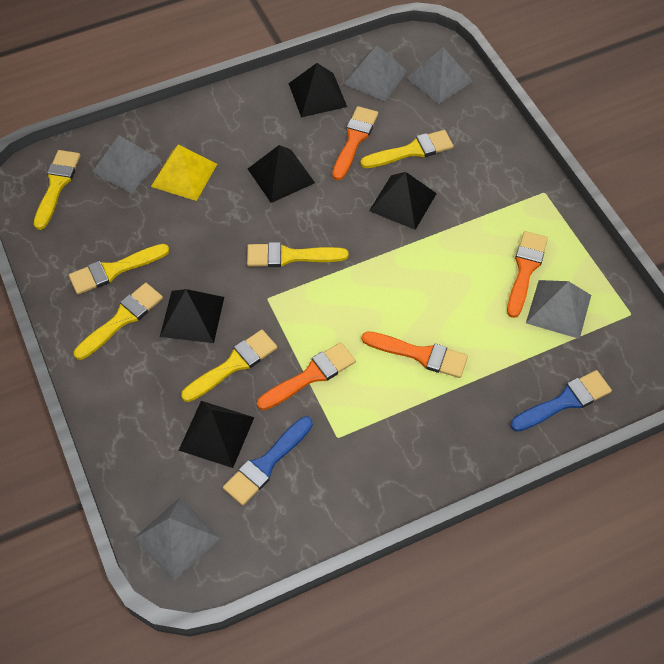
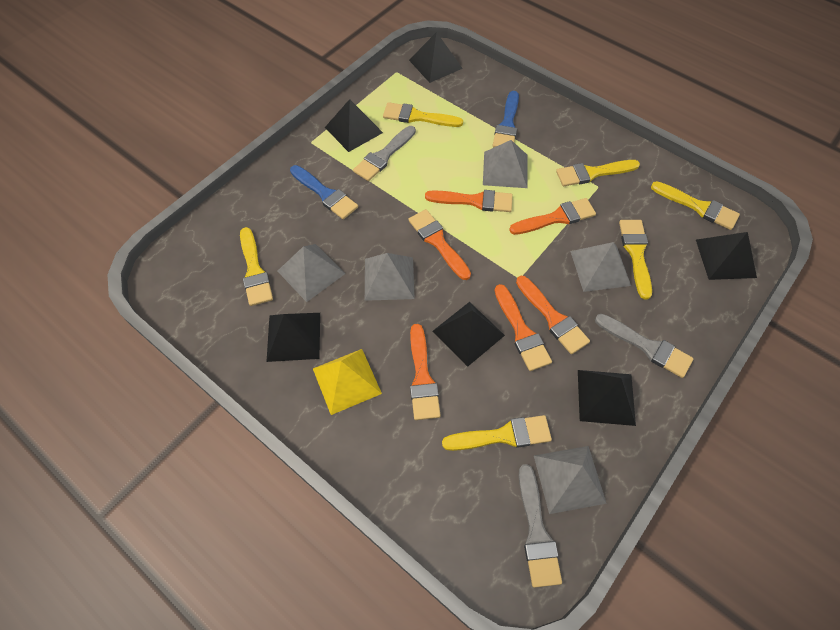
black pyramid: [160,289,224,343] [178,401,254,468] [248,145,315,203] [288,63,347,117] [369,172,437,230] = 5 -> [267,313,320,362] [325,99,383,152] [409,32,463,83] [432,302,505,367] [578,370,636,426] [696,232,757,280] = 6
grey brush: none = 0 -> [353,126,416,181] [519,464,562,588] [595,314,693,378] = 3
orange brush: [257,342,356,410] [332,106,378,180] [362,331,468,378] [507,231,548,318] = 4 -> [408,209,471,280] [410,324,441,420] [425,190,513,212] [495,284,552,371] [509,198,596,235] [516,276,590,354] = 6

